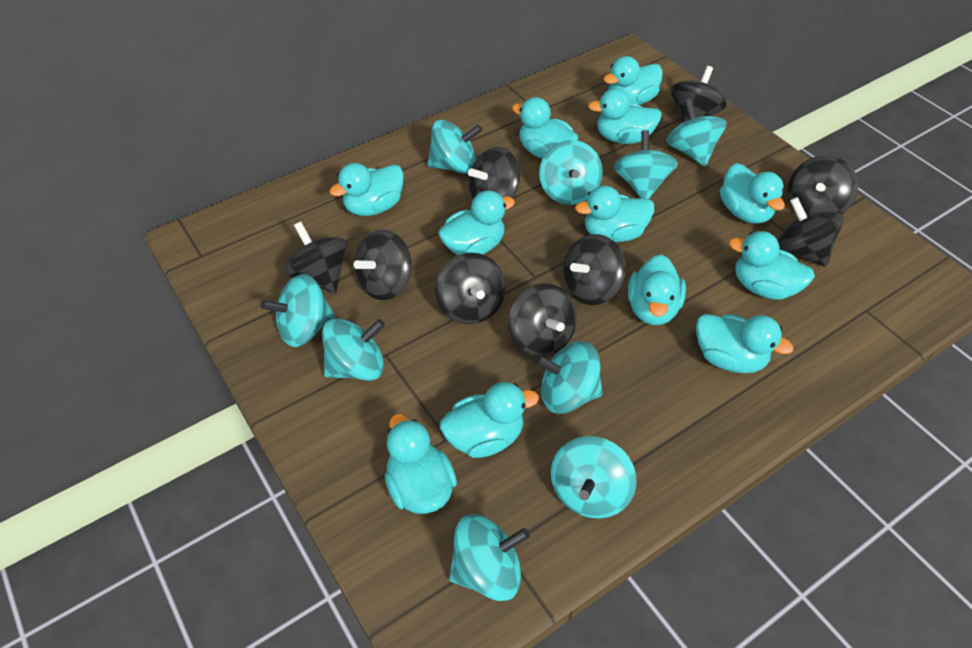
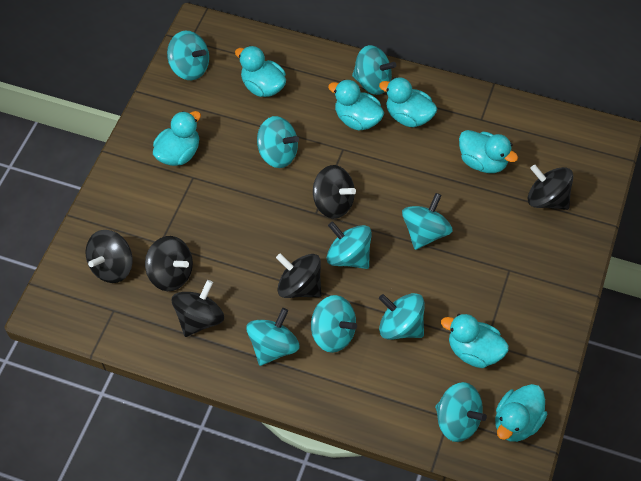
black spinning top: [284,222,348,293] [354,229,412,300] [435,253,506,324] [468,147,520,199] [508,283,577,357] [563,234,626,305] [671,66,727,122] [777,197,844,267] [788,155,858,215] = 9 -> [86,230,133,283] [145,236,193,291] [172,280,224,337] [276,253,321,298] [313,165,356,219] [528,165,573,210] = 6
turquoise duck: [330,163,404,216] [385,414,457,514] [438,190,515,255] [440,382,539,458] [512,97,579,159] [575,185,654,242] [588,88,662,144] [604,56,663,105] [628,254,686,325] [696,314,793,373] [720,163,785,224] [729,231,815,300] = 12 -> [153,111,201,166] [235,46,286,97] [328,80,384,131] [379,77,437,127] [441,314,509,368] [459,130,518,173] [495,384,547,442] = 7

